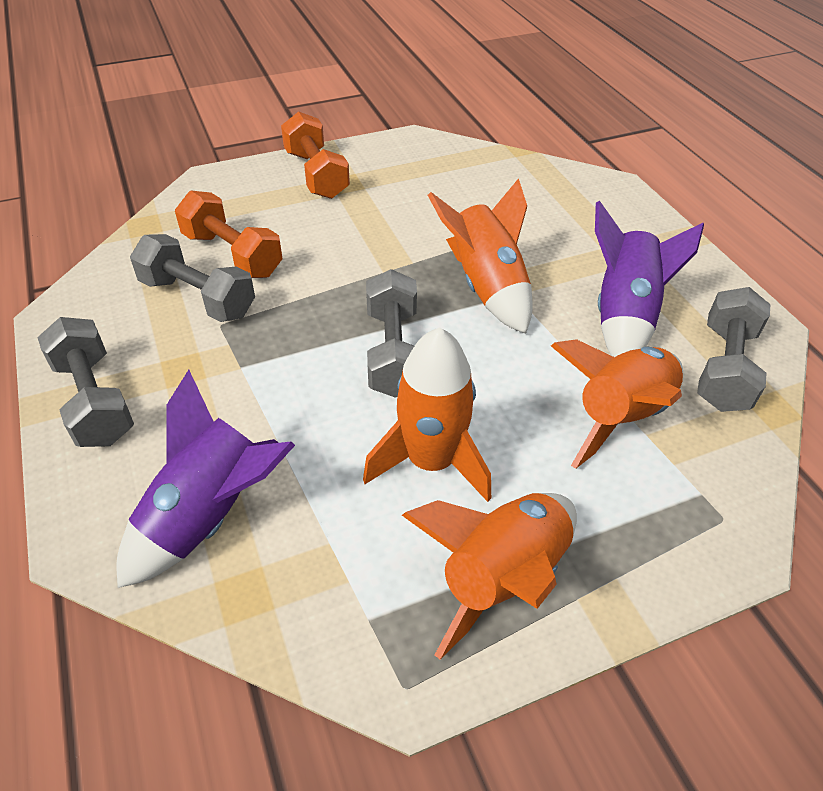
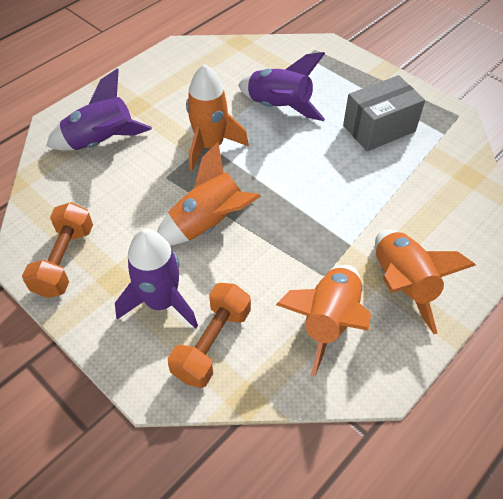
grey box: none = 0 -> [343,75,425,151] = 1
grey dumbbell: [37,317,134,447] [130,234,255,322] [366,269,417,398] [697,287,771,412] = 4 -> none = 0
purple rocket: [116,370,295,588] [595,201,704,357] = 2 -> [46,68,152,151] [115,229,198,329] [238,52,325,121] = 3

